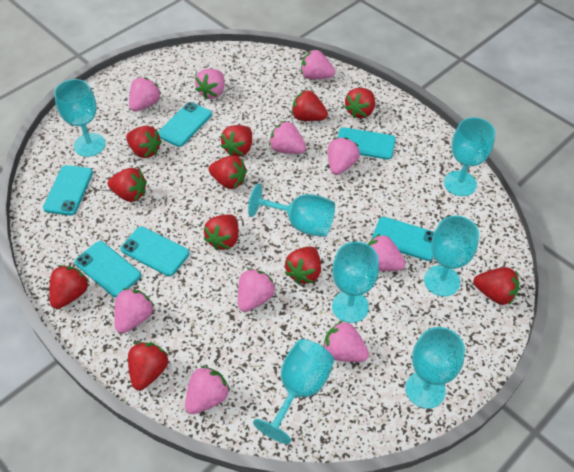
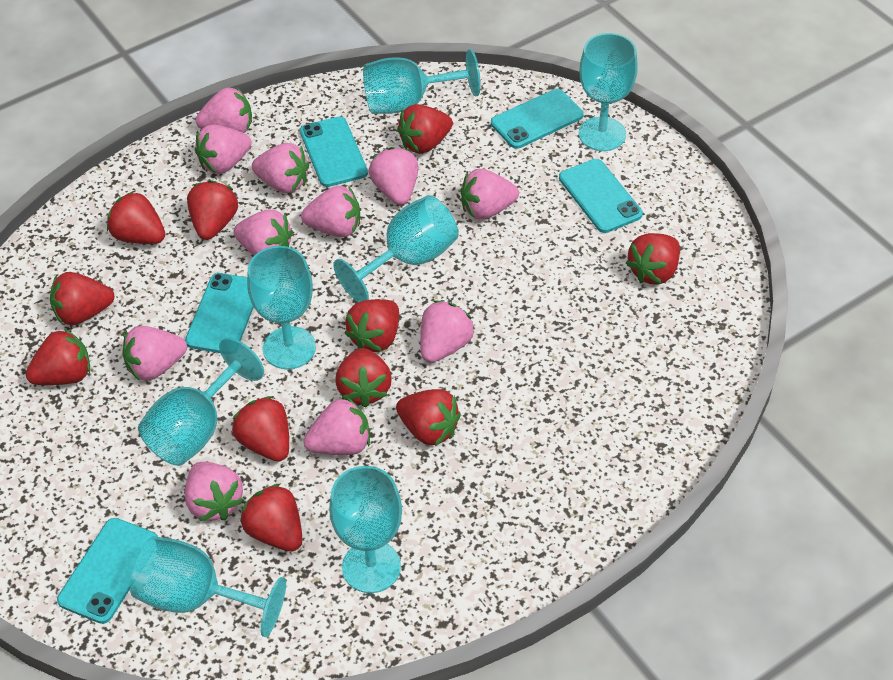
pink strawberry: [114,288,155,333] [129,77,161,112] [185,366,230,414] [195,69,225,99] [238,268,276,312] [269,121,306,154] [301,50,335,79] [323,320,369,362] [328,137,360,175] [368,234,406,271] = 10 -> [122,326,187,381] [185,462,244,521] [195,124,252,174] [196,88,252,133] [233,210,293,255] [252,143,309,193] [301,186,360,237] [304,397,370,455] [369,147,418,205] [420,301,475,363] [461,169,519,220] = 11
turquoise phone: [43,165,93,216] [75,241,141,297] [121,226,190,276] [158,102,212,147] [338,127,396,160] [372,217,434,261] = 6 -> [57,518,158,624] [185,273,254,353] [300,117,368,187] [491,89,583,149] [559,159,643,233] = 5

